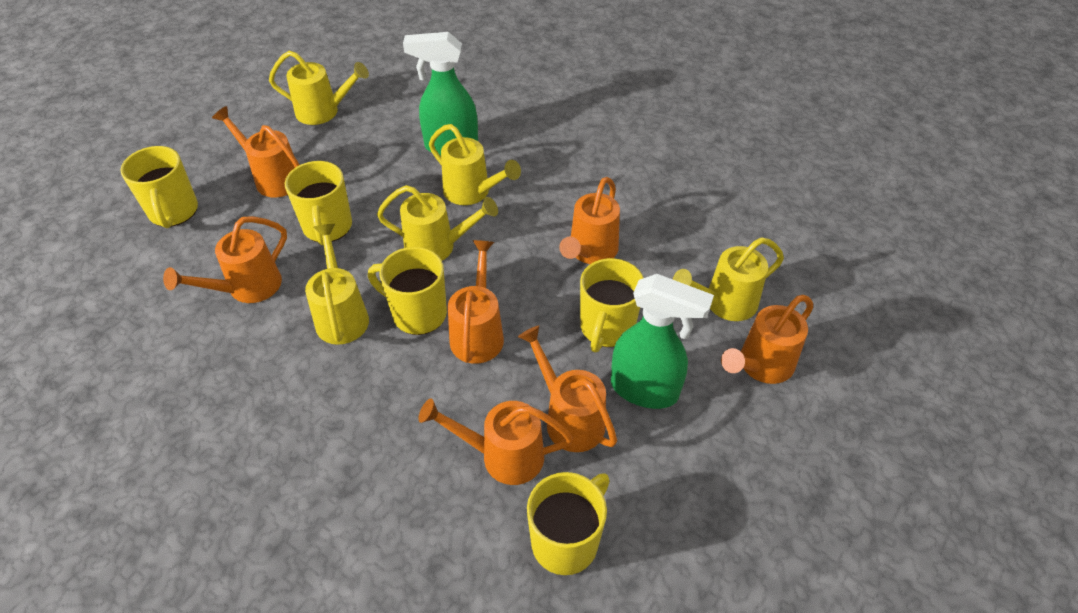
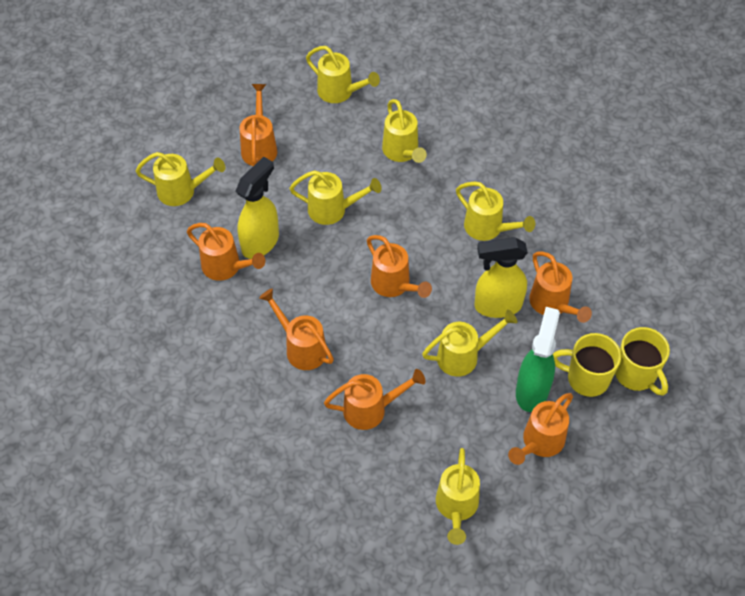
green spray bottle: [403,32,478,156] [611,274,714,409] = 2 -> [516,307,560,412] = 1
yellow mug: [120,146,198,228] [285,161,352,246] [368,247,447,335] [527,472,610,575] [580,258,644,352] = 5 -> [553,333,621,397] [615,327,670,396] = 2
yellow spray bottle: none = 0 -> [236,157,279,259] [475,237,528,318] = 2
yellow watering can: [269,51,369,125] [305,224,369,345] [377,185,498,261] [429,124,521,205] [673,237,784,321] = 5 -> [136,152,225,206] [289,170,382,225] [306,46,380,103] [382,99,427,163] [422,309,517,377] [436,448,480,545] [456,182,535,241] = 7

